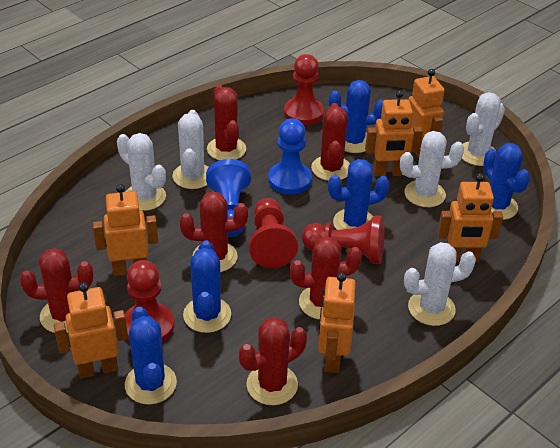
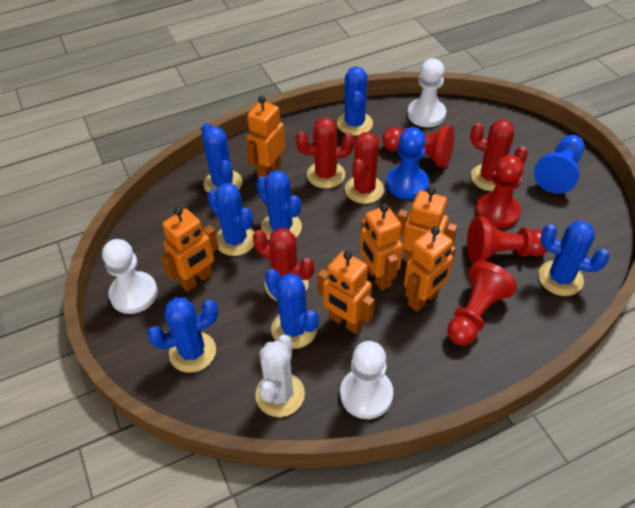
blue cactus: [125,307,177,405] [183,241,231,333] [328,159,390,230] [329,80,384,153] [483,143,530,220] = 5 -> [147,297,218,373] [201,123,242,193] [207,183,255,256] [256,170,302,240] [265,269,319,349] [337,66,373,136] [538,221,610,296] = 7
red cactus: [20,248,93,333] [180,191,248,272] [207,85,246,160] [239,317,307,405] [290,236,362,320] [311,103,350,181] = 6 -> [253,228,314,301] [296,117,355,188] [345,132,384,204] [470,120,528,191] = 4
white cactus: [117,133,166,211] [172,110,209,189] [400,131,464,207] [404,242,476,326] [462,92,505,166] = 5 -> [255,335,305,417] = 1
white pawn: none = 0 -> [102,239,158,314] [340,341,393,419] [407,59,446,127] = 3

